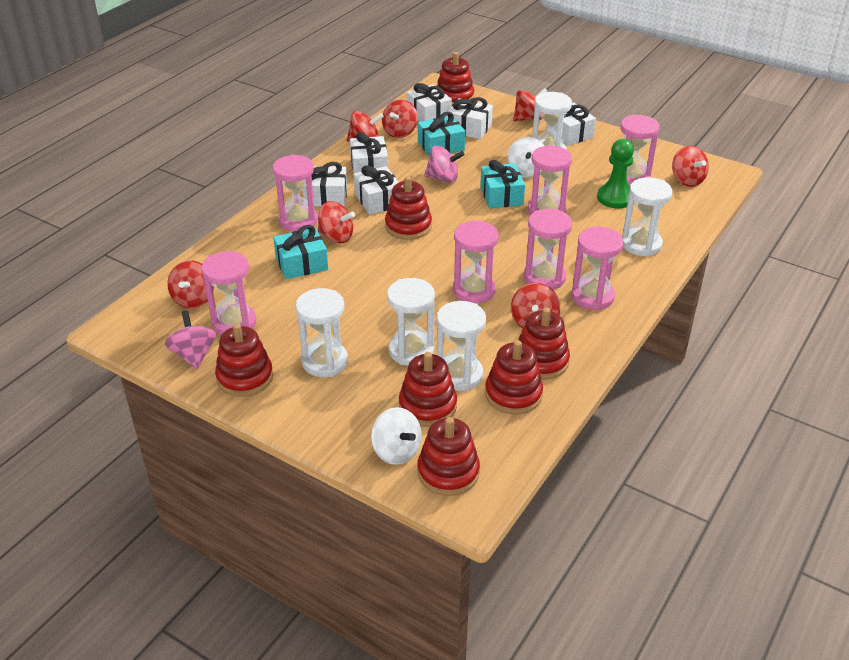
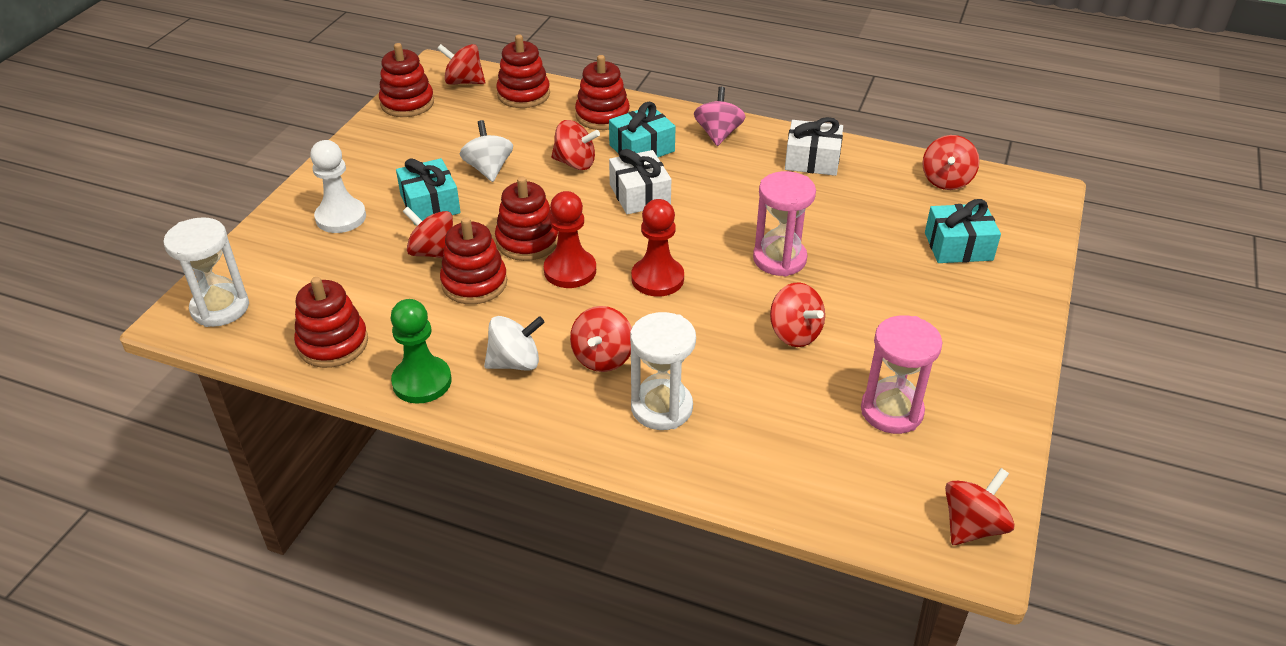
pink hourglass: [202,251,257,335] [273,154,318,231] [453,220,499,304] [524,209,572,289] [528,145,572,215] [571,227,623,310] [620,114,659,187] = 7 -> [753,171,816,276] [861,315,942,434] = 2
pink spinning top: [165,310,216,369] [424,146,465,183] = 2 -> [694,87,746,146] = 1
red pawn: none = 0 -> [544,191,596,288] [631,199,684,297] = 2
red stacking toy: [215,323,273,397] [385,176,432,240] [399,352,457,427] [417,417,480,496] [437,52,474,105] [485,340,543,414] [518,307,570,380] = 7 -> [294,277,368,368] [379,43,434,117] [440,217,507,304] [495,177,558,261] [496,35,550,108] [575,55,630,130] = 6
white gift: [302,162,347,206] [350,132,388,174] [354,165,399,215] [406,83,452,122] [448,97,493,139] [546,103,596,146] = 6 -> [609,149,671,214] [785,117,843,176] = 2
white hourglass: [296,288,348,377] [387,278,435,366] [437,301,486,391] [532,92,572,150] [622,177,672,256] = 5 -> [163,217,249,327] [630,312,696,430] = 2
white pawn: none = 0 -> [310,140,366,233] = 1

